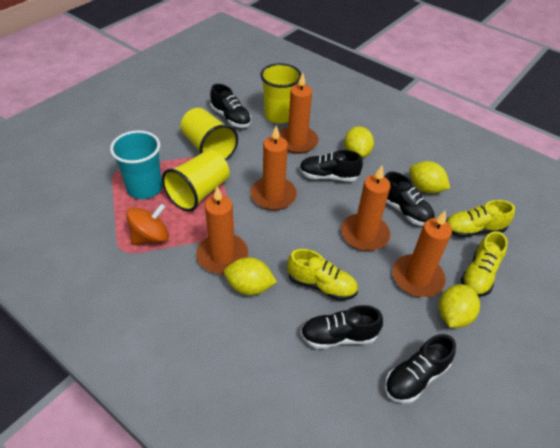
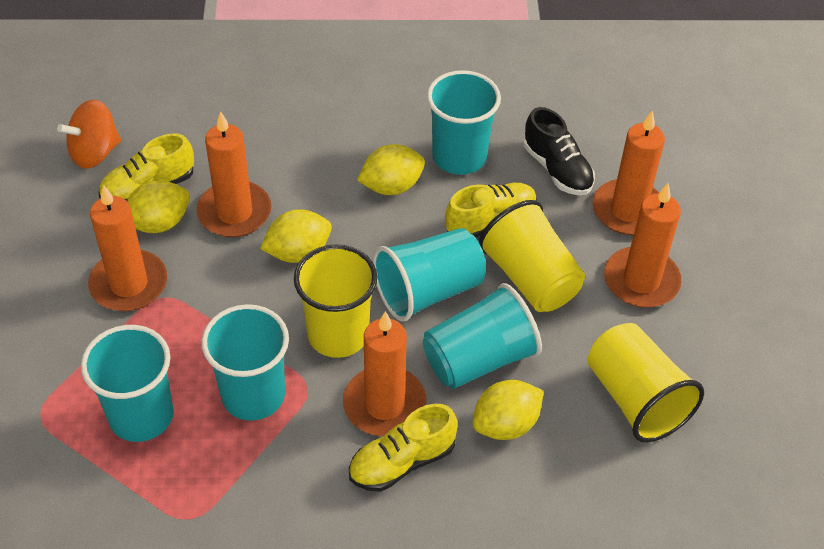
black shoe: [210,84,251,128] [299,150,363,182] [300,305,383,349] [384,172,434,226] [385,334,456,403] = 5 -> [523,107,595,195] = 1
turquoise cup: [110,130,163,199] = 1 -> [81,325,174,442] [201,304,289,421] [373,228,486,321] [423,283,542,389] [427,70,501,175] = 5

